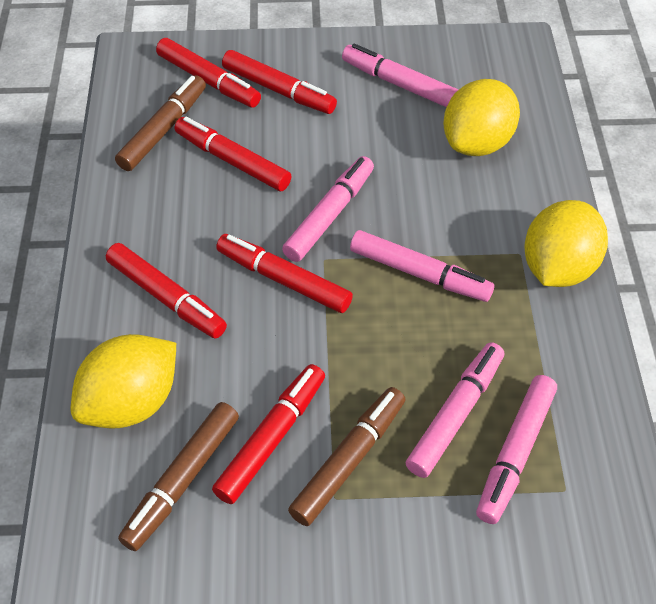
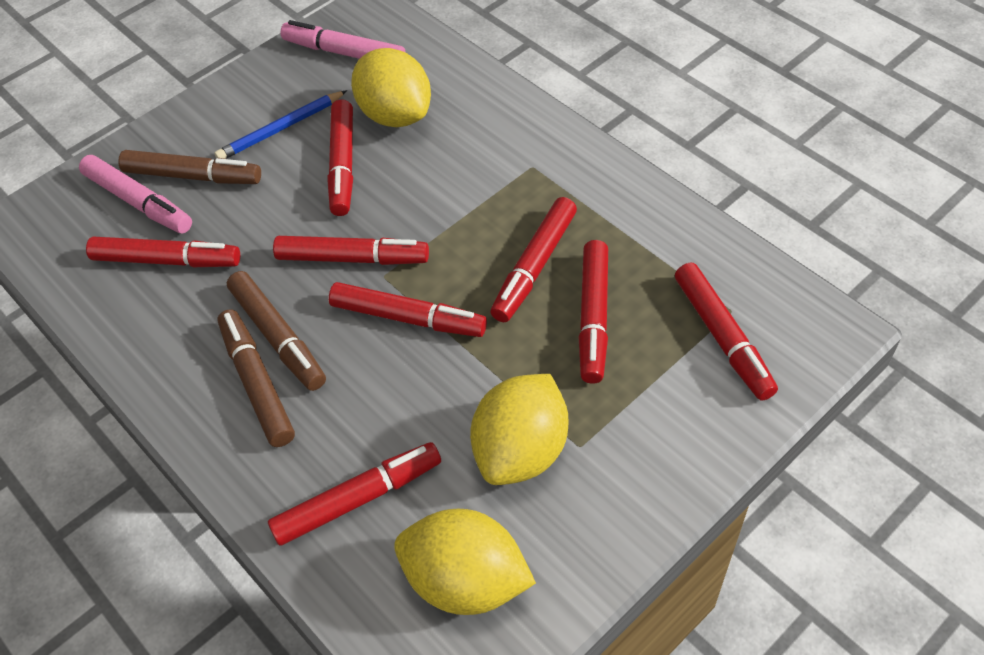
blue pencil: none = 0 -> [214,90,347,159] = 1
pink marker: [282,156,374,262] [342,44,458,107] [350,230,494,302] [406,342,504,478] [476,375,557,524] = 5 -> [79,155,192,234] [281,20,406,59] = 2
red marker: [106,243,227,339] [156,38,261,108] [175,117,291,191] [212,364,325,504] [216,234,353,313] [222,50,337,114] = 6 -> [86,237,240,267] [268,442,441,546] [273,236,429,265] [327,99,353,216] [329,282,487,337] [490,197,577,322] [579,240,608,384] [675,262,778,401] = 8

